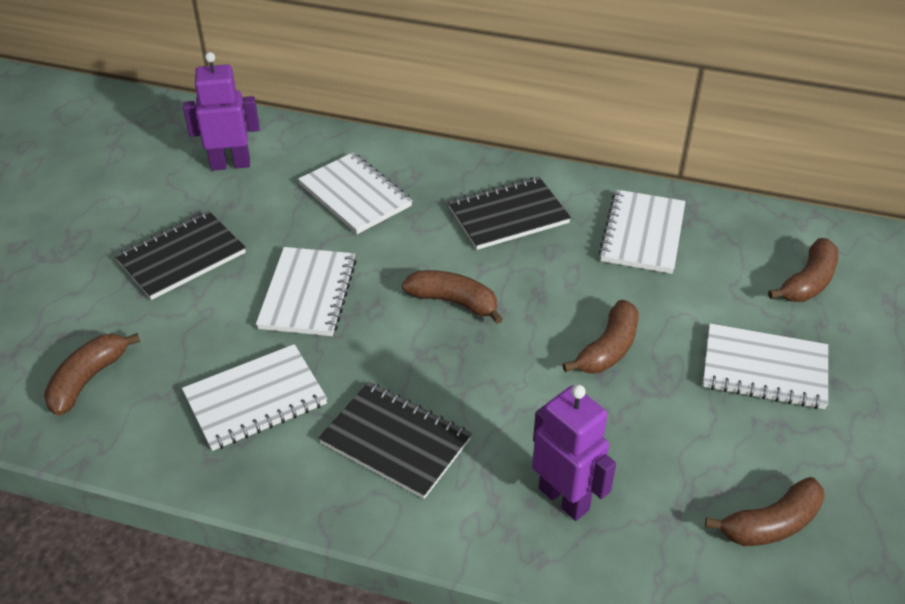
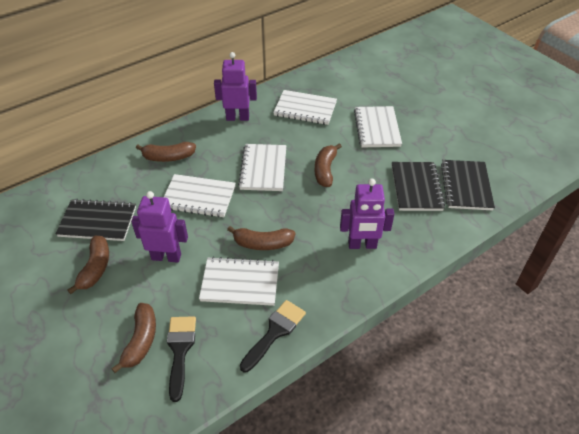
black brush: none = 0 -> [167,316,196,402] [240,300,306,372] = 2
purple robot: [183,52,259,171] [532,385,616,521] = 2 -> [131,191,188,263] [214,52,257,121] [340,179,394,249] = 3

